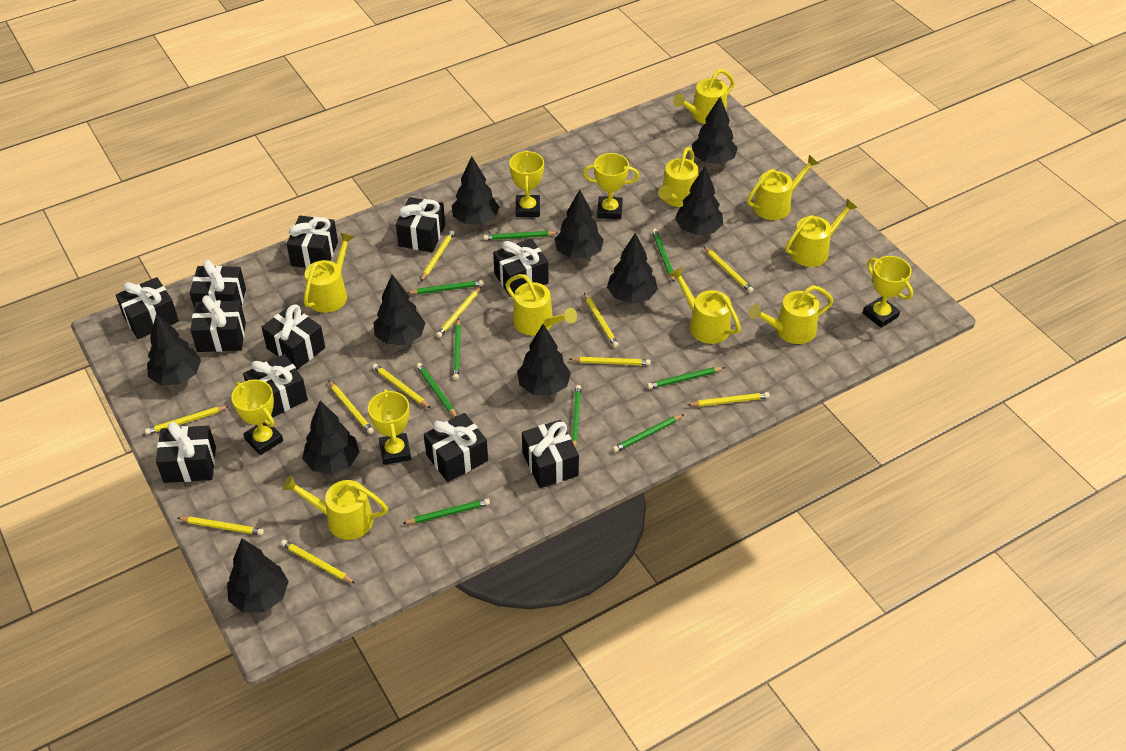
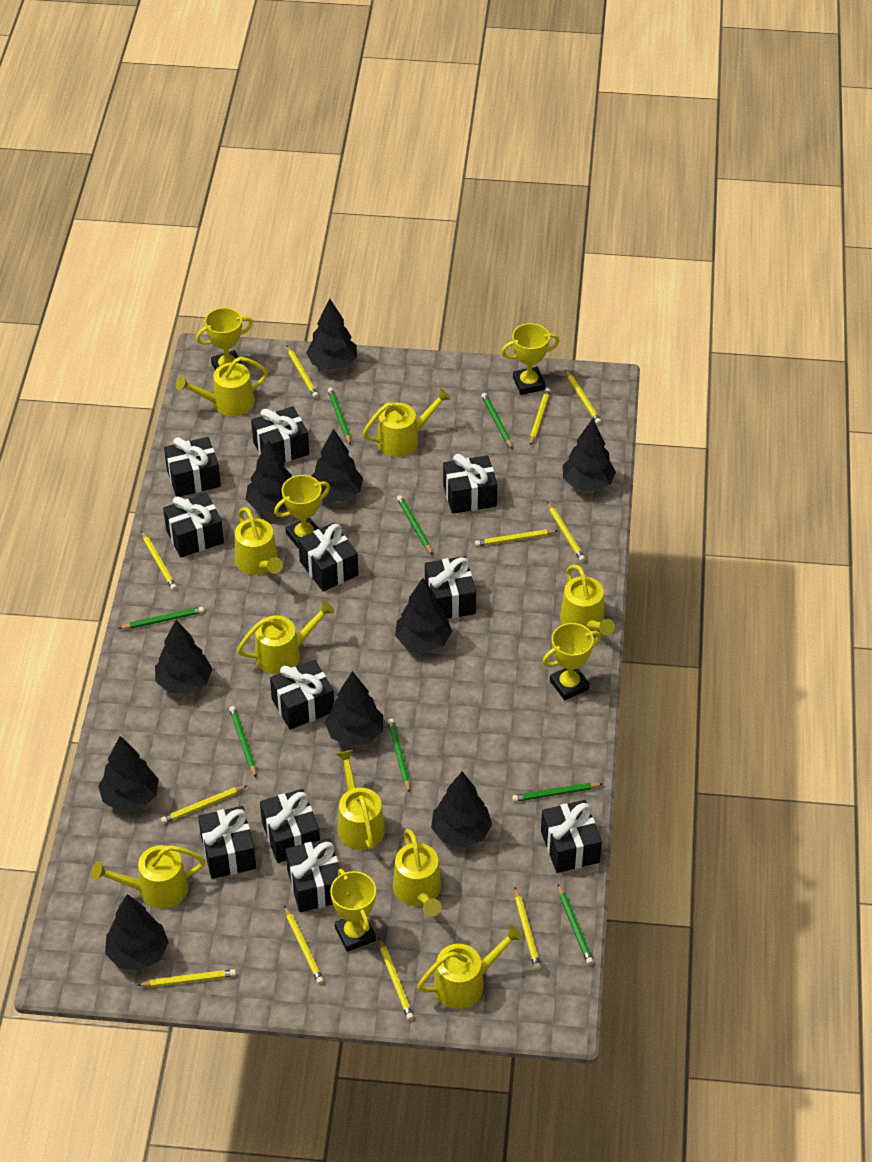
green pencil: [402,499,490,524] [407,280,484,294] [416,363,457,417] [453,318,461,380] [483,231,558,240] [572,385,581,448] [612,414,684,452] [647,367,725,389] [652,229,674,282] = 9 -> [118,607,204,629] [229,706,256,777] [328,388,351,445] [388,719,410,793] [397,495,433,555] [481,393,513,450] [512,783,603,802] [558,884,594,965] = 8

